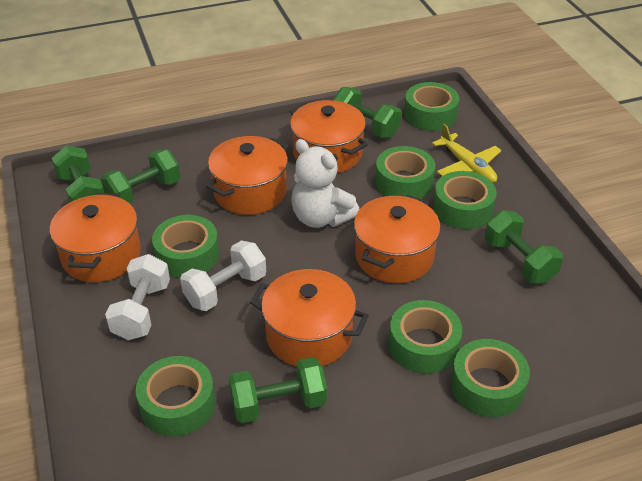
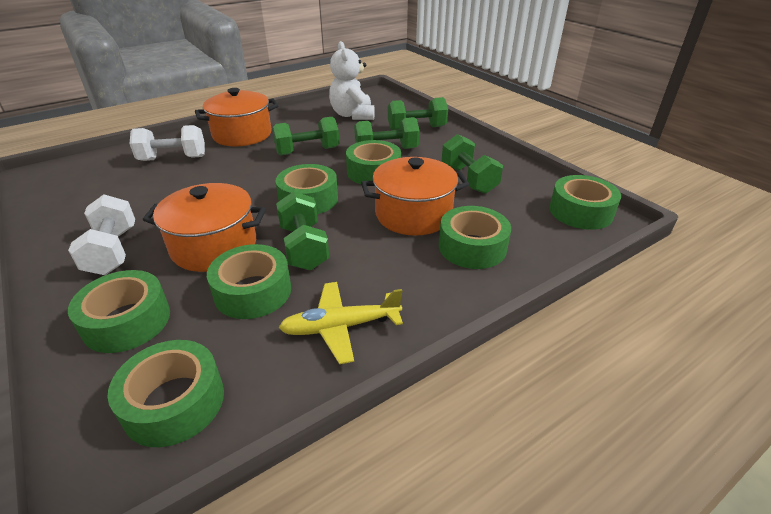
orange pot: [50,193,141,282] [206,136,289,215] [250,269,369,366] [290,100,368,173] [354,195,441,283] = 5 -> [143,183,266,272] [195,88,279,146] [361,157,469,236] = 3

